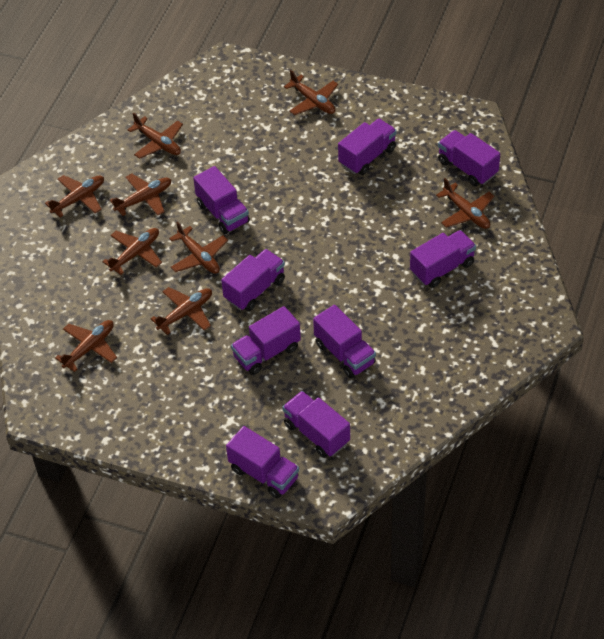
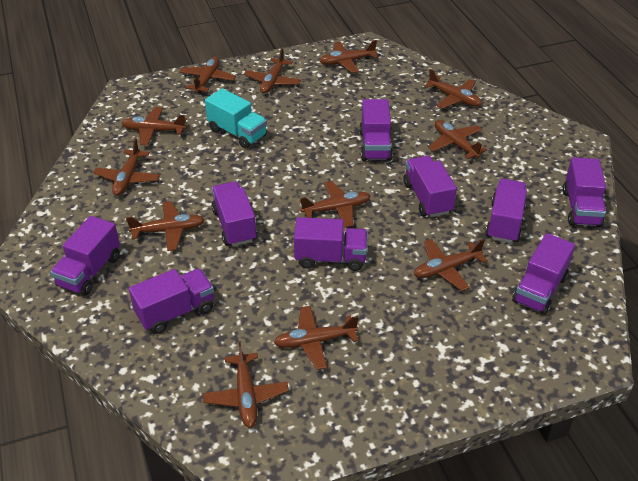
brown plane: [45,175,104,217] [55,320,117,372] [103,228,162,275] [110,174,171,216] [128,112,183,159] [151,287,212,335] [169,221,228,274] [284,70,338,115] [436,178,494,229] = 9 -> [93,139,160,196] [122,107,187,146] [126,201,205,251] [179,57,236,93] [203,342,289,428] [244,48,301,94] [274,306,359,370] [300,181,371,227] [320,40,378,73] [414,239,488,291] [424,69,482,109] [428,120,487,159] = 12
turquoise truck: none = 0 -> [205,88,267,148] = 1

